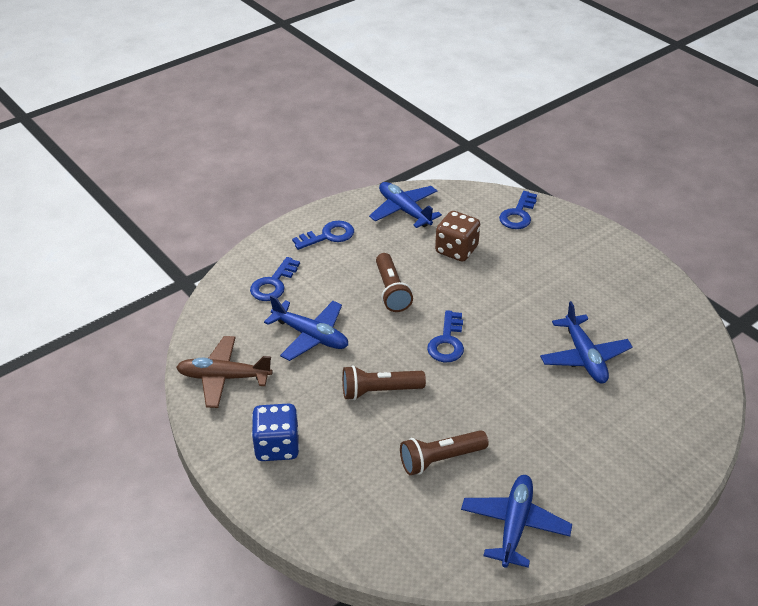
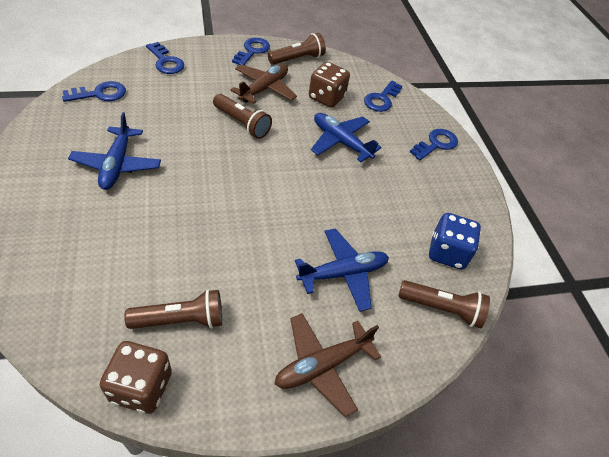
blue key: [250,257,300,301] [292,220,354,250] [427,310,464,362] [499,191,537,229] = 4 -> [62,81,126,102] [146,42,184,74] [232,38,270,65] [364,80,402,112] [410,129,458,160] = 5
blue plane: [264,295,348,361] [369,182,442,228] [461,475,572,568] [540,301,633,383] = 4 -> [68,112,161,190] [295,228,389,312] [311,113,382,162] = 3
brown dice: [435,211,480,262] = 1 -> [100,341,172,414] [309,62,350,108] = 2
brown flashlight: [342,365,426,400] [376,253,413,312] [400,430,489,476] = 3 -> [124,289,222,329] [213,94,272,139] [268,33,326,65] [398,280,490,328] = 4
brown plane: [176,336,273,408] = 1 -> [230,64,297,104] [275,313,381,417] = 2

